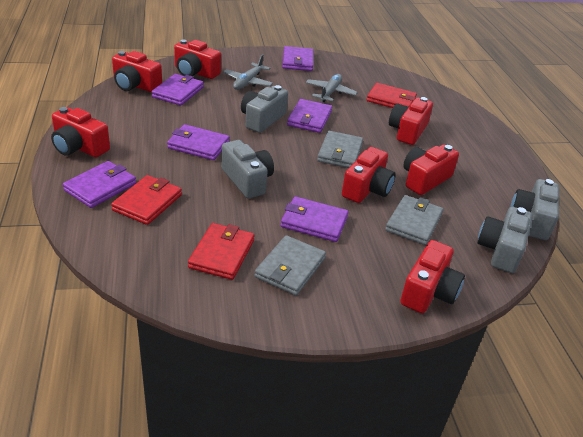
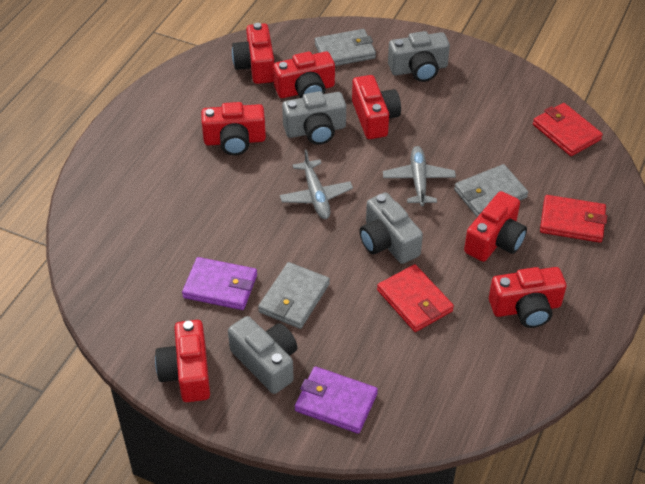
purple wallet: [63,161,136,208] [152,74,204,106] [167,124,230,160] [281,196,349,242] [282,46,313,71] [287,99,332,133] = 6 -> [182,257,257,310] [295,366,378,434] = 2

